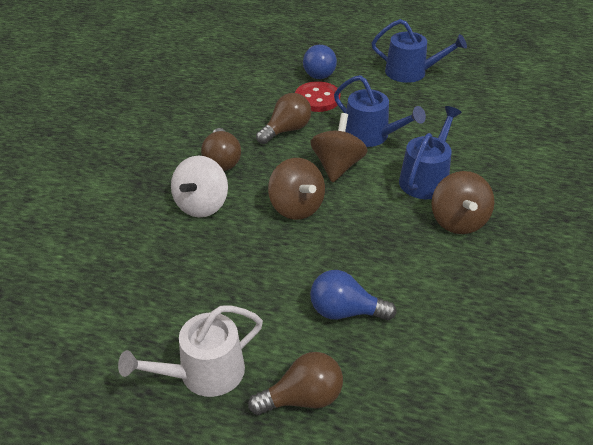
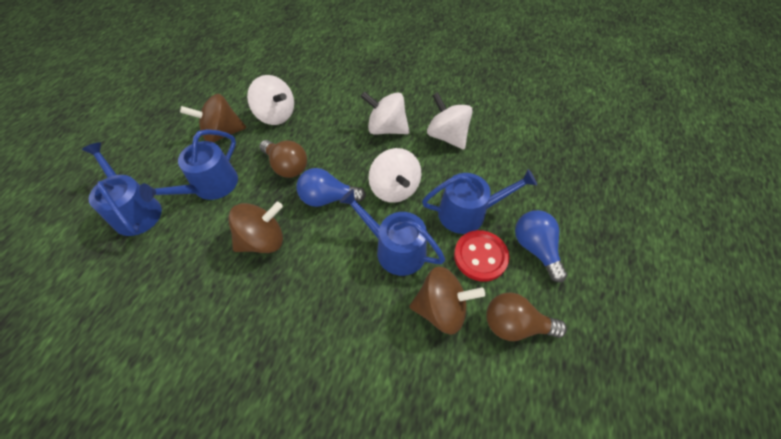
blue watering can: [334,75,426,147] [372,19,467,83] [399,106,462,199] = 3 -> [82,142,162,236] [139,129,238,202] [340,189,445,276] [422,169,537,234] = 4
brown light bulb: [201,128,241,171] [248,352,343,415] [256,93,311,144] = 3 -> [259,140,307,178] [486,293,567,341] = 2
white spinning top: [171,156,228,217] = 1 -> [247,75,294,125] [361,91,410,135] [369,148,421,203] [427,92,473,149] = 4
white watering can: [118,306,263,397] = 1 -> none = 0

